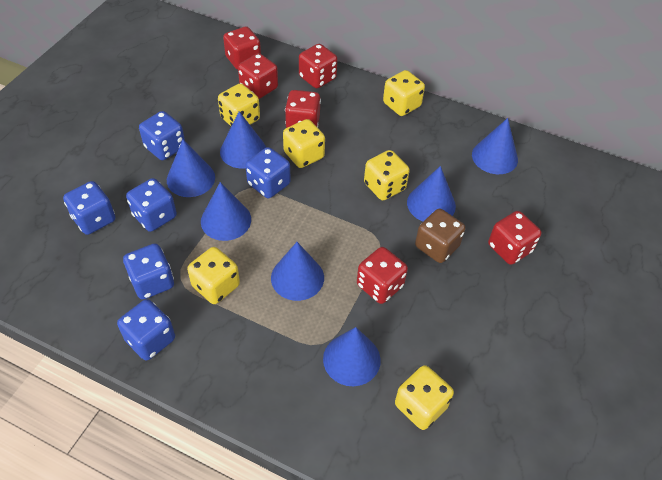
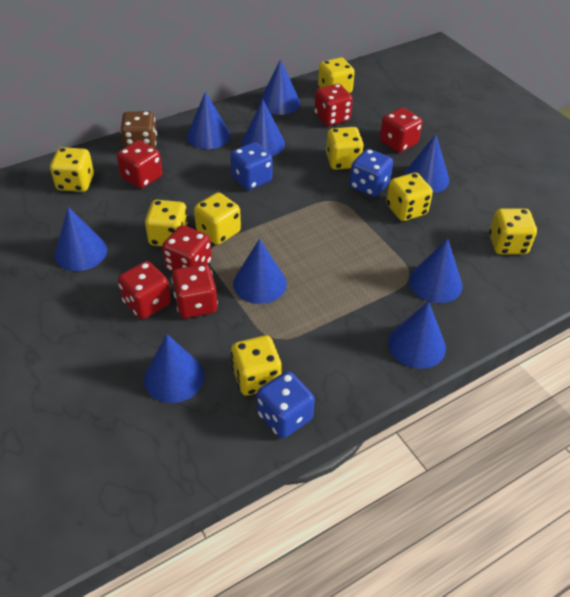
blue cone: [167,140,215,197] [201,182,251,241] [220,111,266,168] [271,242,324,301] [323,327,381,386] [407,166,456,221] [472,118,518,174] = 7 -> [54,207,107,271] [144,334,204,403] [187,92,230,149] [233,239,287,304] [241,100,285,156] [259,59,300,115] [388,301,446,369] [403,134,449,193] [409,238,462,303] = 9
blue dice: [63,181,115,235] [117,299,175,360] [123,244,174,299] [126,178,177,232] [139,111,185,160] [245,147,291,198] = 6 -> [230,142,273,190] [257,371,315,438] [350,149,393,197] = 3
yellow dice: [187,247,240,304] [218,83,260,126] [283,119,325,168] [364,150,410,200] [383,70,425,116] [395,365,454,430] = 6 -> [50,147,94,192] [145,200,189,246] [194,192,241,245] [231,335,282,395] [318,57,355,93] [326,127,364,170] [386,173,433,221] [489,208,537,255] = 8

